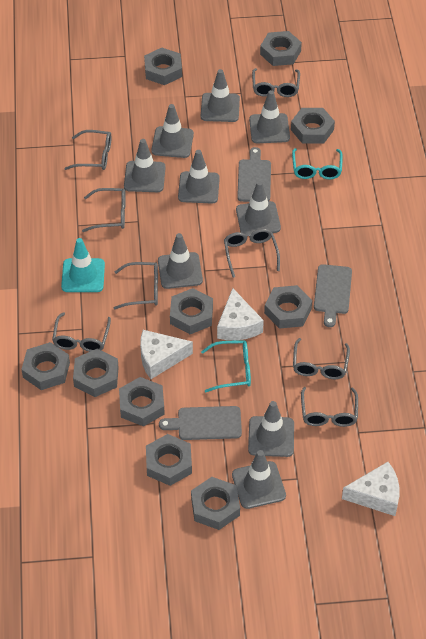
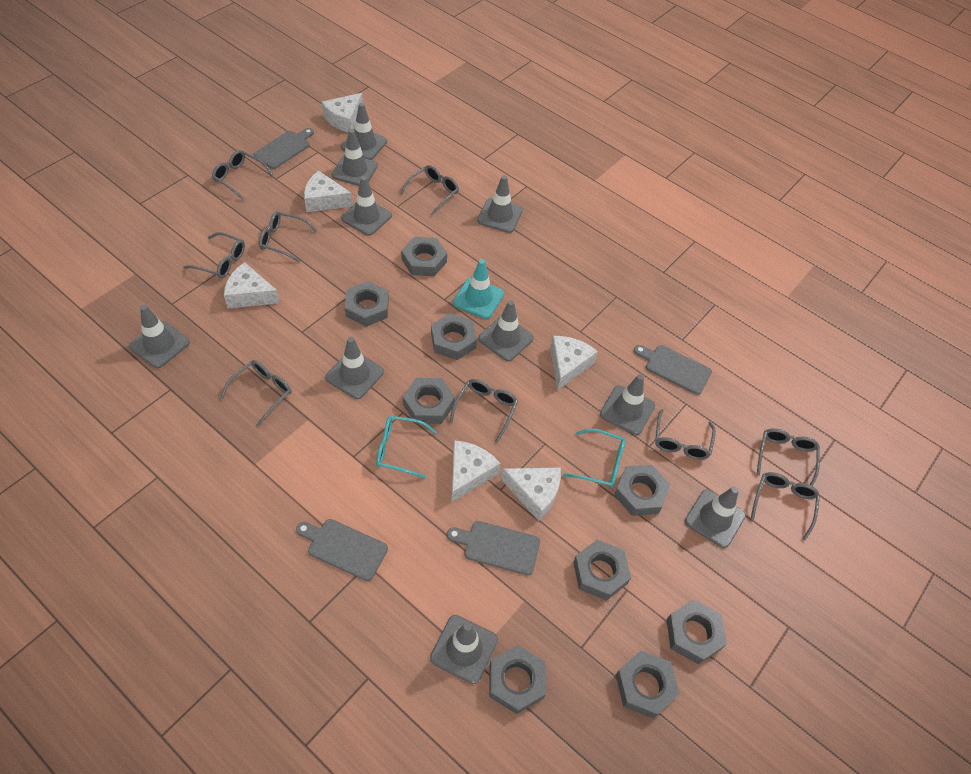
grey cutting board: [159,406,242,440] [237,147,271,202] [314,264,352,327] = 3 -> [254,128,314,169] [296,519,388,581] [447,521,540,575] [634,345,712,395] = 4
grey glasses: [52,312,111,352] [64,130,111,170] [82,188,126,232] [114,262,158,309] [224,229,280,278] [252,68,300,97] [293,338,350,379] [301,387,358,427] = 8 -> [183,232,245,278] [212,150,273,200] [220,360,292,427] [259,212,317,262] [400,165,459,215] [449,379,518,442] [655,409,716,460] [751,472,820,540] [756,428,820,486] = 9
grey nut: [21,342,70,390] [73,349,118,397] [119,377,165,427] [144,48,182,85] [146,434,192,486] [170,288,213,334] [191,477,240,530] [260,31,302,66] [264,285,312,329] [291,108,335,144] = 10 -> [345,281,389,327] [401,237,447,276] [403,378,455,424] [431,313,477,360] [489,645,546,714] [573,540,631,601] [614,465,670,516] [616,651,680,719] [667,599,727,664] = 9
grey traffic cone: [124,139,166,192] [151,104,194,158] [158,233,203,289] [178,150,220,203] [201,69,240,122] [232,450,286,509] [236,181,281,234] [248,401,294,457] [249,90,290,143] = 9 -> [129,305,190,368] [325,337,384,399] [332,129,378,186] [341,103,387,160] [341,176,392,236] [430,615,498,684] [477,175,523,233] [478,300,534,361] [600,374,655,435] [685,486,746,548] = 10
white cheese: [140,330,193,379] [217,288,264,340] [342,462,400,516] = 3 -> [224,262,280,308] [304,171,353,212] [321,93,363,133] [451,440,500,503] [501,467,561,521] [550,336,598,390] = 6

